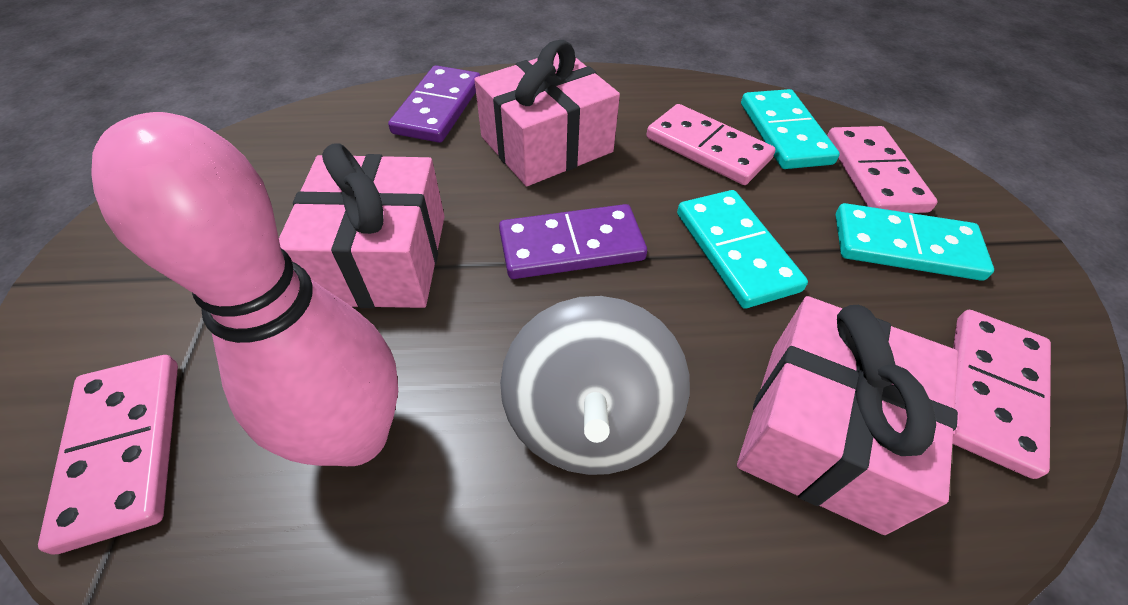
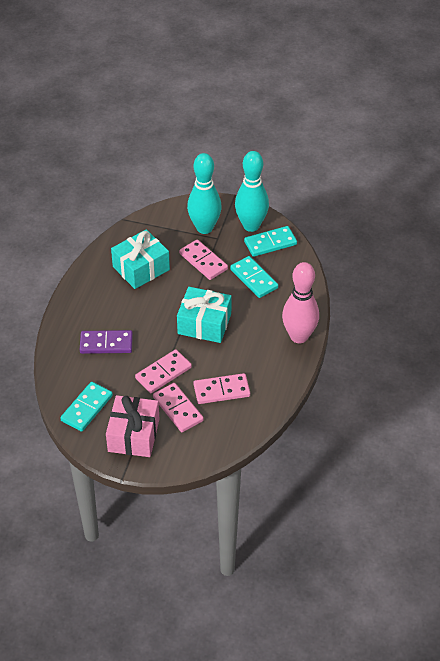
grey spinning top: [500,296,690,475] = 1 -> none = 0
pink gift: [279,143,445,308] [474,40,620,186] [737,296,958,535] = 3 -> [106,395,160,457] = 1
purple domino: [388,65,481,143] [499,204,647,279] = 2 -> [80,330,133,354] = 1
turquoise bowling pin: none = 0 -> [187,153,222,234] [235,151,269,232] = 2
turquoise gift: none = 0 -> [111,229,170,289] [177,287,232,343] = 2

